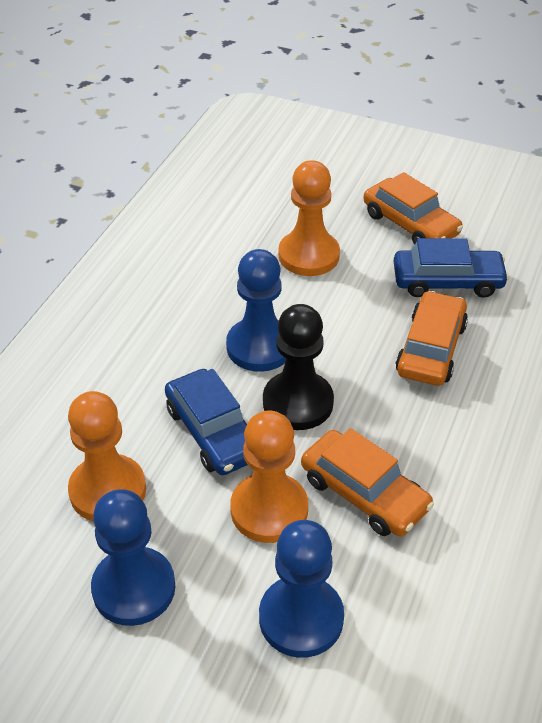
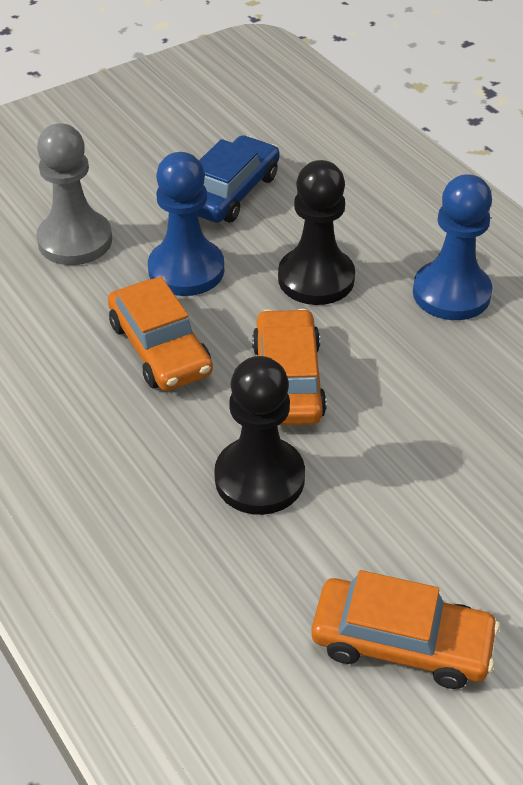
black pawn: [263,304,334,430] = 1 -> [214,356,305,515] [278,160,355,305] = 2
blue car: [165,369,247,475] [394,238,509,298] = 2 -> [197,135,280,223] = 1
blue pawn: [91,489,175,626] [226,249,286,372] [259,520,344,658] = 3 -> [148,152,224,296] [413,174,492,320] = 2
grey pawn: none = 0 -> [36,123,112,265] = 1
orange pawn: [68,391,146,521] [230,410,308,543] [278,160,340,276] = 3 -> none = 0

